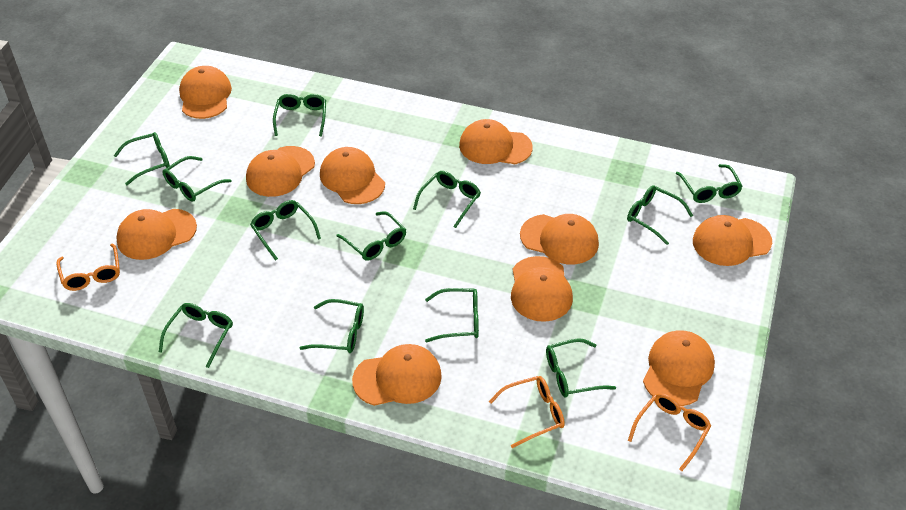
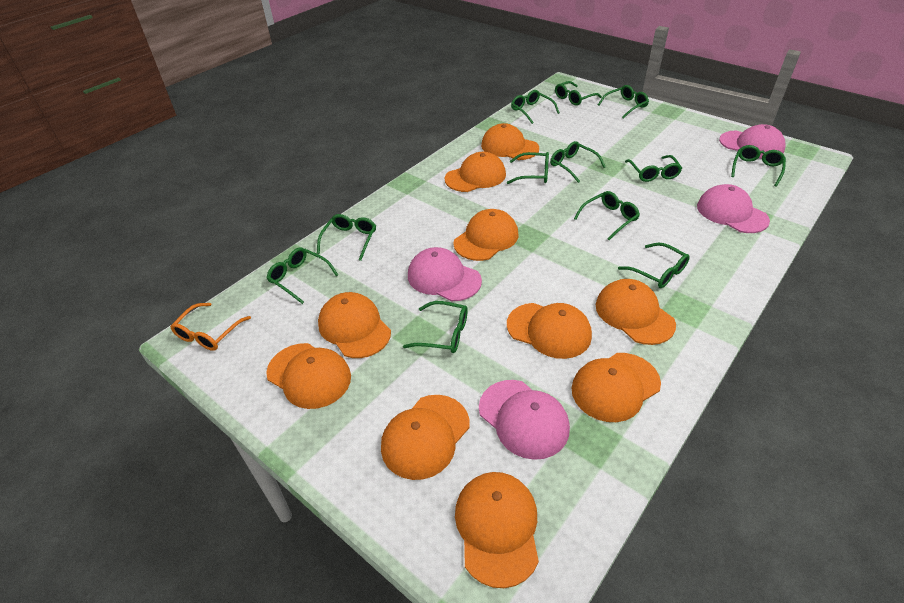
orange glasses: [56,244,120,291] [489,376,565,448] [628,393,711,471] = 3 -> [170,303,251,351] = 1
pink cap: none = 0 -> [408,247,482,301] [479,380,570,460] [697,184,770,233] [719,124,786,159] = 4

